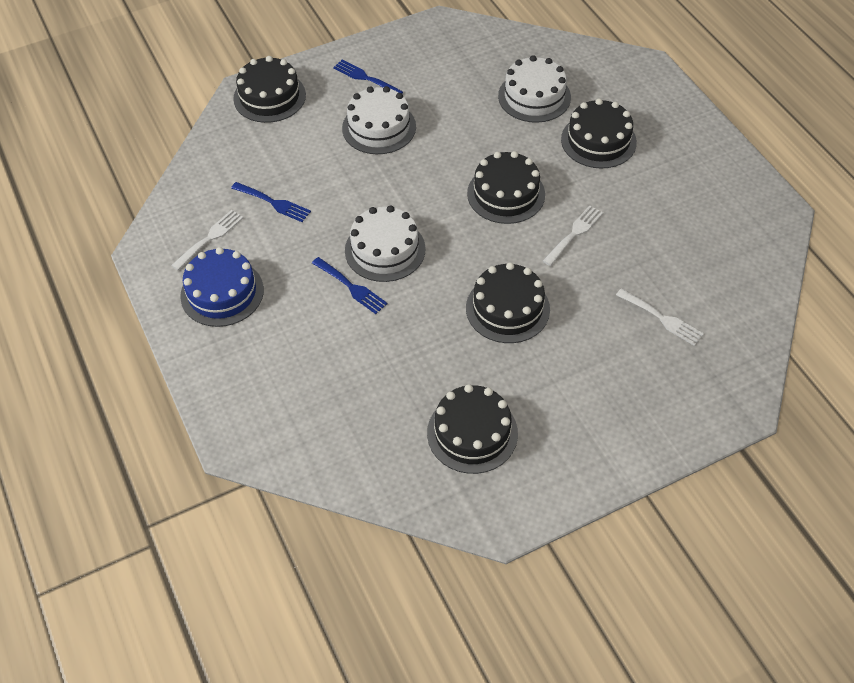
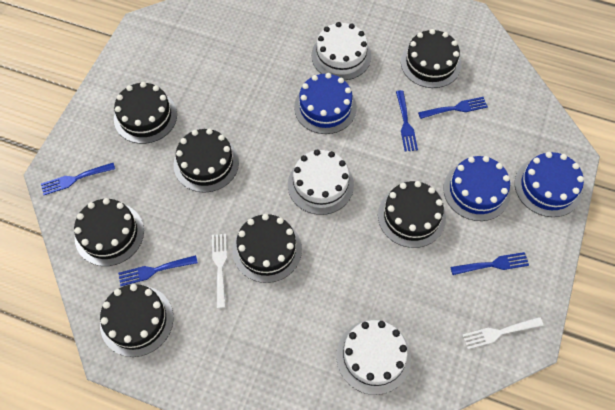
black cake: [233,56,306,123] [427,384,518,474] [466,262,550,343] [467,151,545,224] [561,98,637,169] = 5 -> [74,198,144,266] [100,284,173,357] [114,82,177,144] [174,128,239,193] [232,214,302,283] [378,181,446,248] [401,29,461,88] = 7
blue cake: [180,247,264,327] = 1 -> [294,73,357,134] [443,156,511,221] [515,152,584,217] = 3
blue fork: [231,182,311,222] [312,257,388,314] [333,60,403,94] = 3 -> [41,163,115,195] [118,255,198,286] [396,90,418,152] [418,97,488,119] [450,252,529,275] = 5
white fork: [171,210,243,270] [543,205,603,266] [616,288,704,346] = 3 -> [212,234,227,308] [462,317,543,349] = 2

